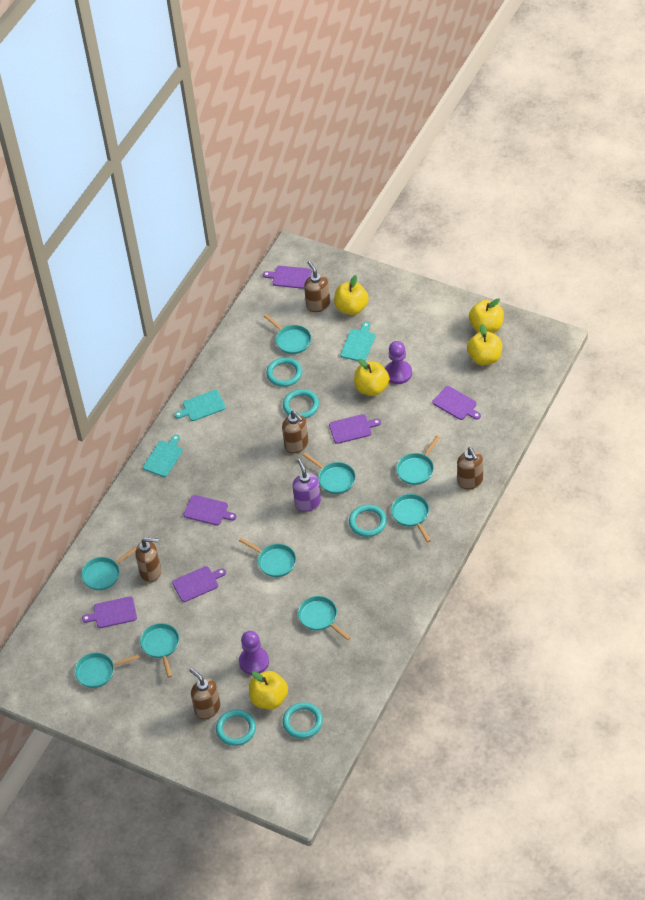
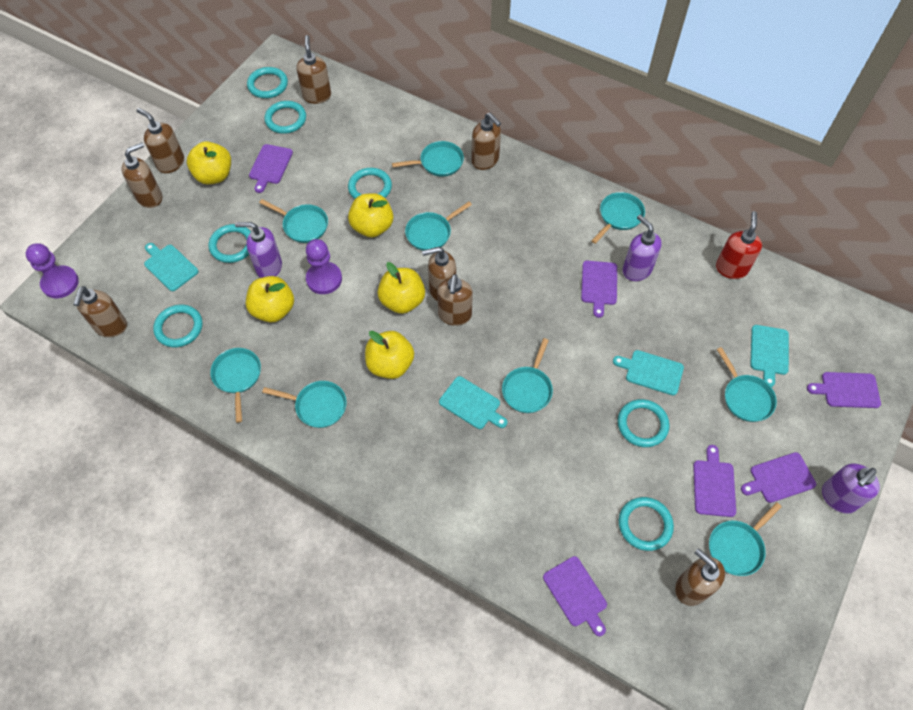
brown soap dispenser: [135,538,161,583] [189,668,221,719] [282,410,309,453] [304,261,330,312] [457,447,483,489] = 5 -> [73,286,127,337] [121,142,162,208] [137,108,184,173] [296,35,331,104] [422,247,456,302] [437,274,473,326] [471,113,501,170] [675,548,725,606] = 8
purple soap dispenser: [292,459,321,512] = 1 -> [235,222,282,278] [622,215,662,281] [822,463,880,514] = 3
red soap dispenser: none = 0 -> [716,211,762,279] = 1
turquoise cutting board: [143,434,183,477] [174,390,226,421] [340,322,375,361] = 3 -> [144,243,198,291] [439,376,507,429] [613,350,684,396] [750,325,789,387] = 4
turquoise ring: [216,709,256,746] [266,357,302,387] [283,389,319,418] [283,702,323,739] [349,505,387,537] = 5 -> [153,305,203,347] [209,224,251,263] [247,67,288,98] [264,101,306,134] [348,168,392,199] [618,399,670,447] [619,497,674,551] = 7

